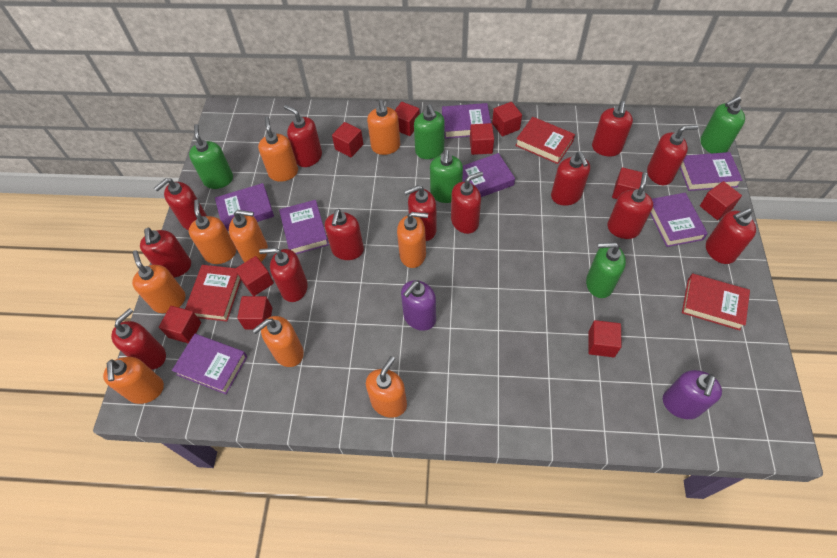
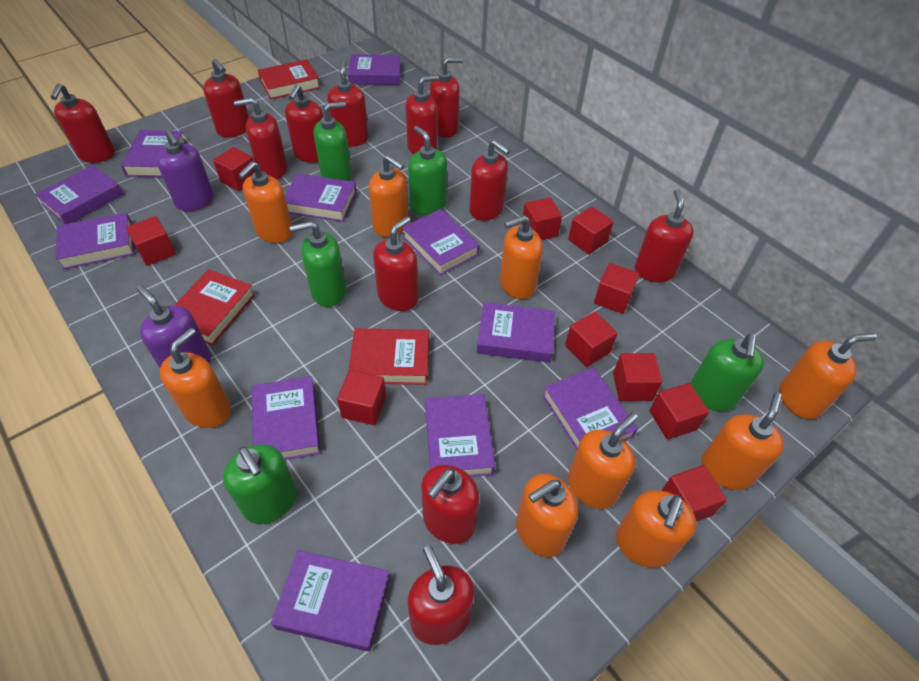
purple book: [172,334,247,394] [215,183,274,231] [279,200,329,254] [442,103,491,139] [462,153,515,197] [650,193,708,247] [680,152,743,191] = 7 -> [35,165,123,224] [56,212,134,270] [121,130,186,177] [252,376,321,460] [271,550,390,652] [285,173,357,222] [348,54,401,85] [402,209,480,275] [425,394,495,477] [477,302,555,363] [542,367,638,450] = 11
red soap dispenser: [111,308,166,370] [140,228,191,278] [154,178,207,230] [259,248,308,302] [284,105,322,167] [325,209,364,260] [404,185,437,241] [451,171,483,234] [551,151,590,206] [592,101,633,156] [607,172,653,239] [647,125,698,185] [706,208,756,264] = 13 -> [51,83,115,163] [203,59,249,137] [234,97,287,179] [285,84,323,163] [327,60,369,147] [373,216,419,311] [406,75,439,155] [408,545,474,645] [421,465,479,544] [430,57,463,138] [469,140,510,221] [635,189,694,282] = 12

